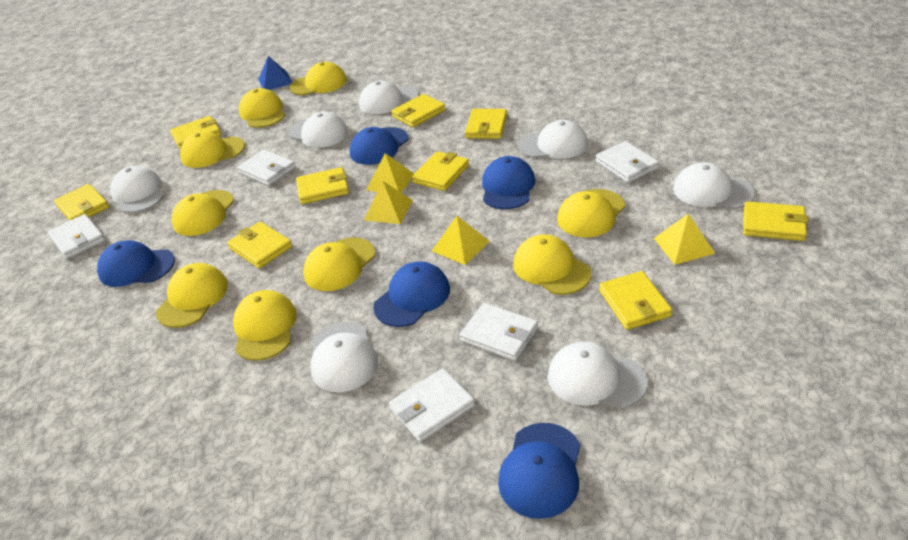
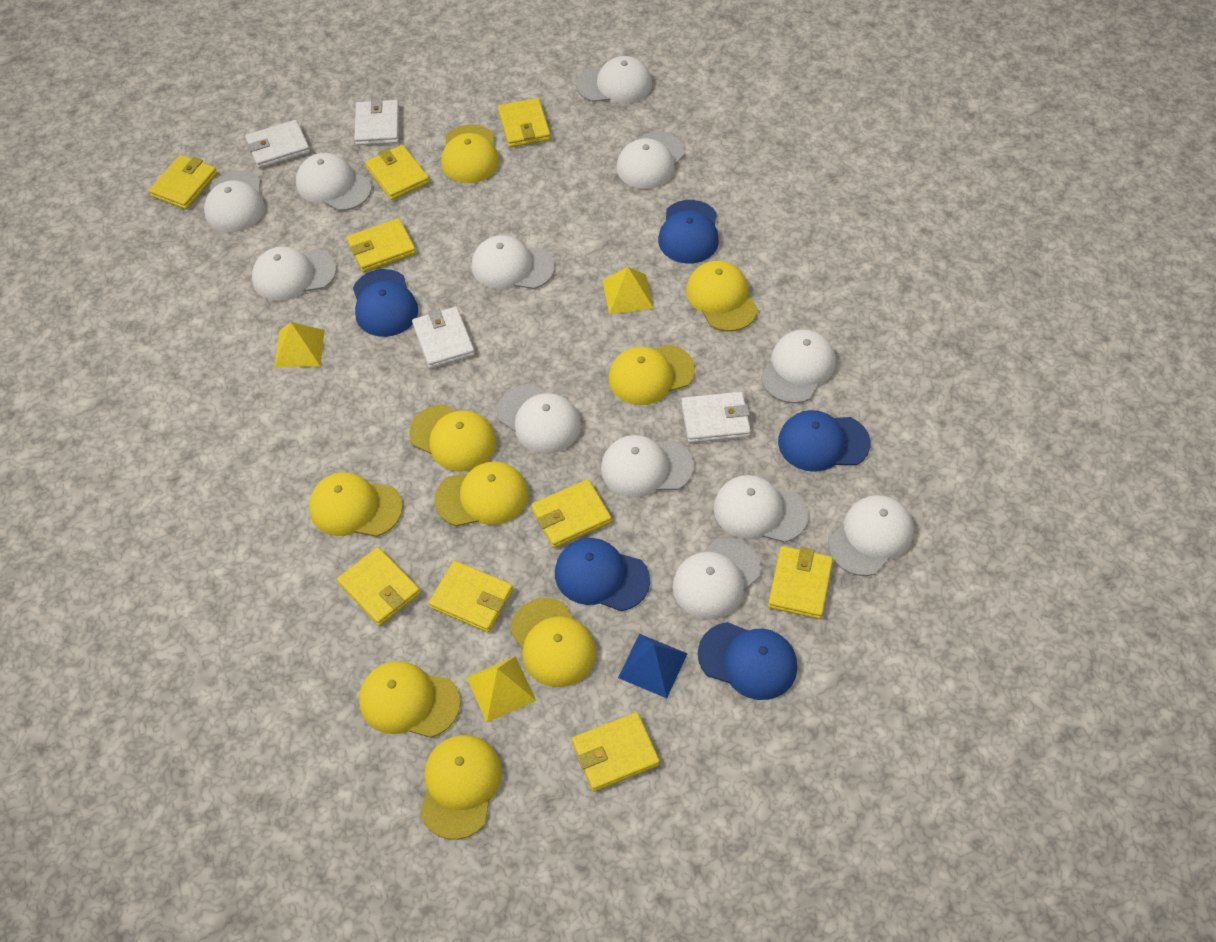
white cap: [110,166,164,213] [289,112,348,148] [310,322,378,392] [359,81,419,114] [518,120,588,159] [548,342,648,408] [673,162,755,209] = 7 -> [204,171,265,232] [252,247,336,301] [296,153,372,211] [471,235,555,289] [497,385,581,454] [576,56,652,104] [601,435,694,497] [616,132,685,189] [673,538,761,619] [714,475,808,543] [761,330,836,403] [828,495,914,576] = 12
white wallet: [48,214,105,259] [237,150,296,186] [389,368,475,442] [460,303,538,361] [595,141,659,183] = 5 -> [245,120,310,169] [354,98,399,146] [412,307,475,369] [681,392,751,443] = 4
yellow pyramid: [364,181,413,224] [367,153,414,193] [432,216,490,265] [654,214,715,265] = 4 -> [274,322,325,368] [467,656,536,722] [602,267,654,314] = 3

